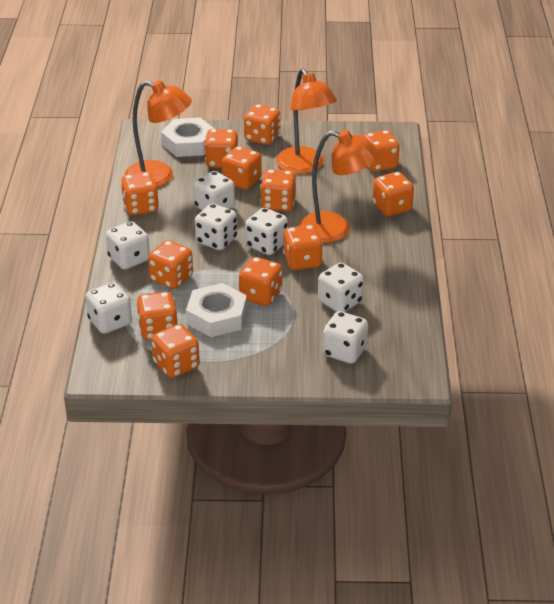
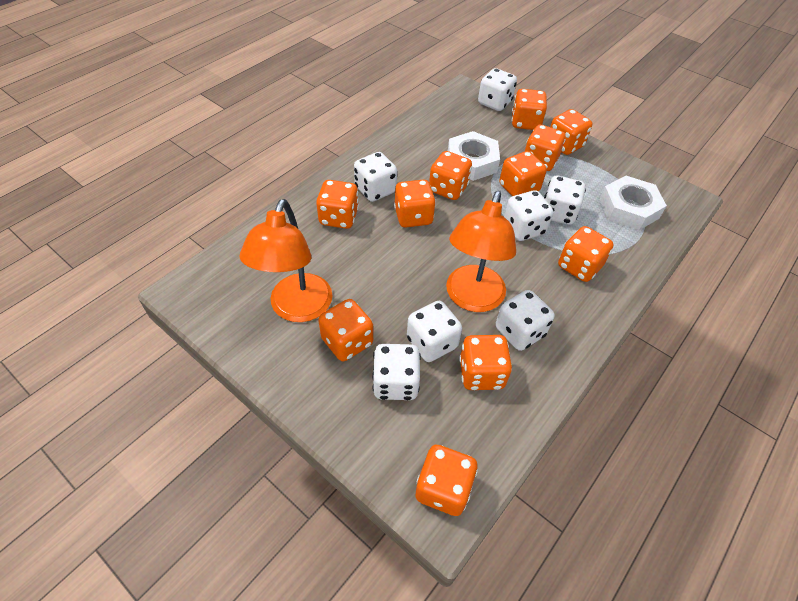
orange dice: [121,172,159,215] [136,292,177,340] [148,240,193,289] [152,324,200,378] [204,129,238,168] [222,146,262,190] [239,257,282,306] [244,104,281,145] [260,169,296,211] [283,225,323,270] [364,130,399,172] [373,172,414,216] = 12 -> [316,180,359,229] [318,299,373,361] [394,180,436,228] [416,444,478,516] [429,151,472,200] [459,335,512,390] [499,151,547,196] [512,89,547,130] [525,125,566,171] [550,109,592,155] [558,226,613,282] = 11
orange lamp: [124,80,192,187] [276,68,337,174] [299,130,379,243] = 3 -> [240,199,332,322] [446,191,516,312] = 2

